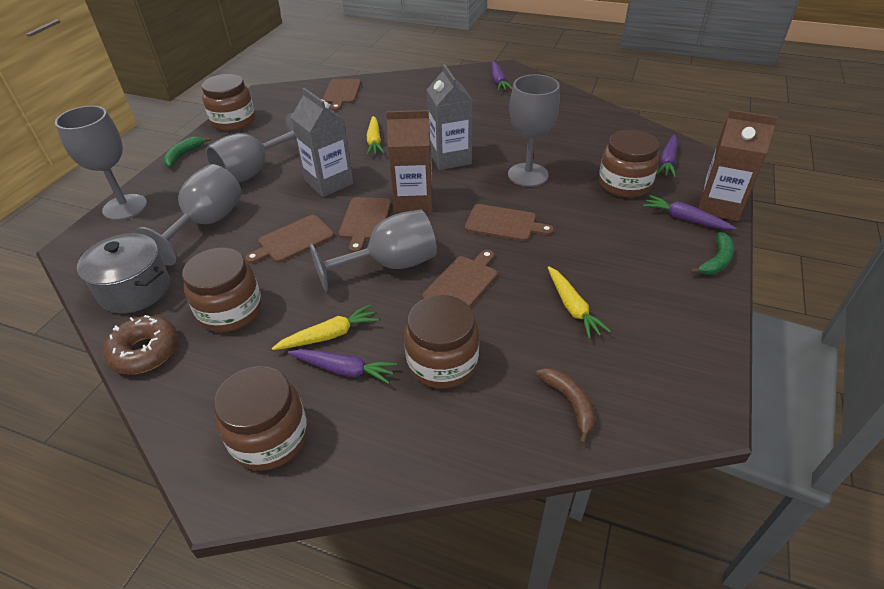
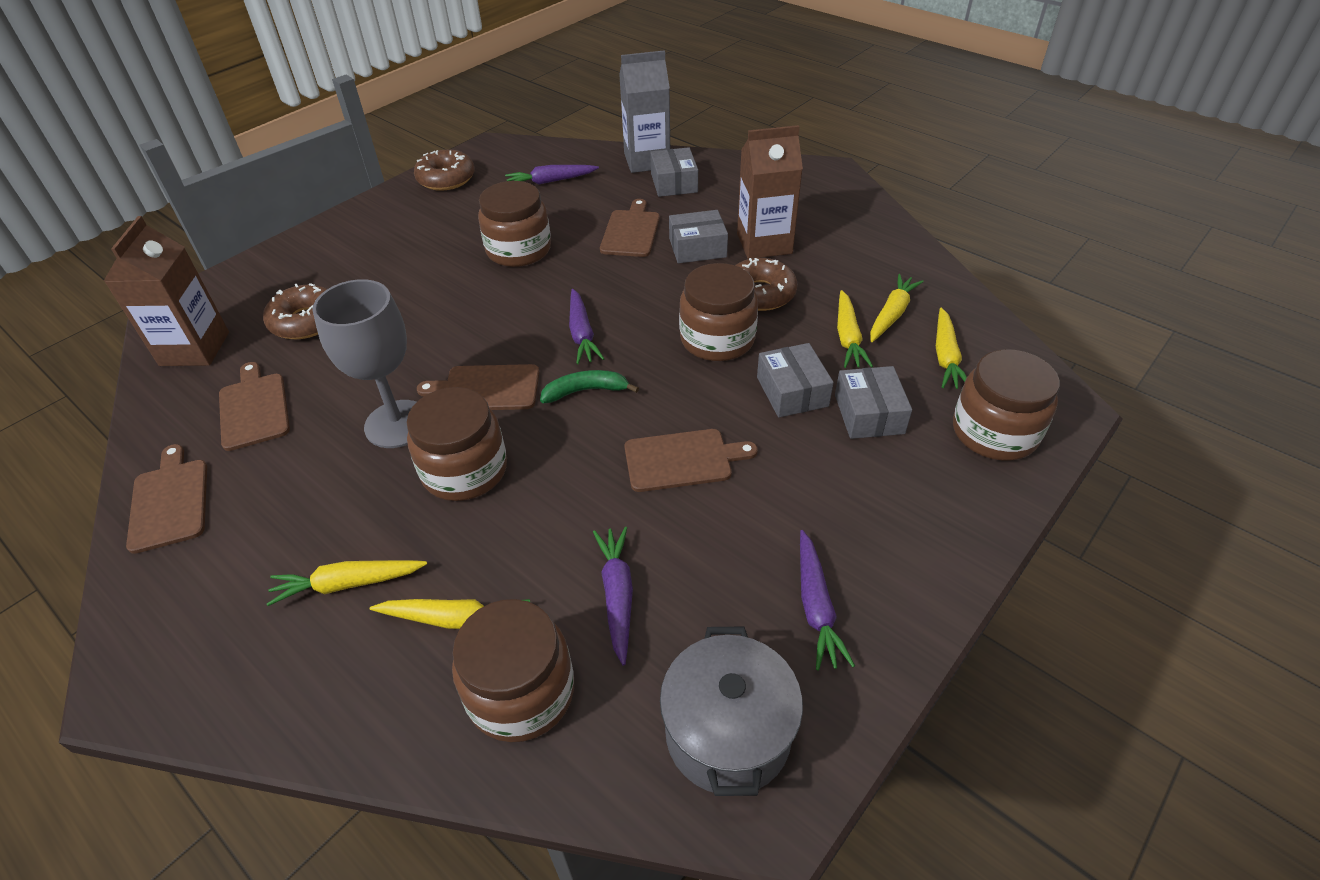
brown banana: [536,368,596,445] = 1 -> none = 0
brown donut: [102,315,178,374] = 1 -> [263,283,327,339] [414,150,475,191] [735,258,798,311] = 3
green banana: [163,137,211,167] [690,232,734,274] = 2 -> [540,370,639,403] = 1
grey box: none = 0 -> [650,147,698,197] [669,210,728,263] [757,343,834,417] [835,366,912,439] = 4
grey carton: [291,88,354,197] [427,64,473,170] = 2 -> [619,50,670,173] = 1
grey goblet: [55,106,147,220] [134,164,242,266] [206,113,298,183] [309,209,437,292] [508,74,560,187] = 5 -> [312,279,416,448] = 1
yellow carrot: [272,304,379,350] [367,116,384,155] [547,266,611,339] = 3 -> [267,560,427,606] [370,599,530,629] [837,290,873,368] [870,274,924,342] [936,308,967,389] = 5

